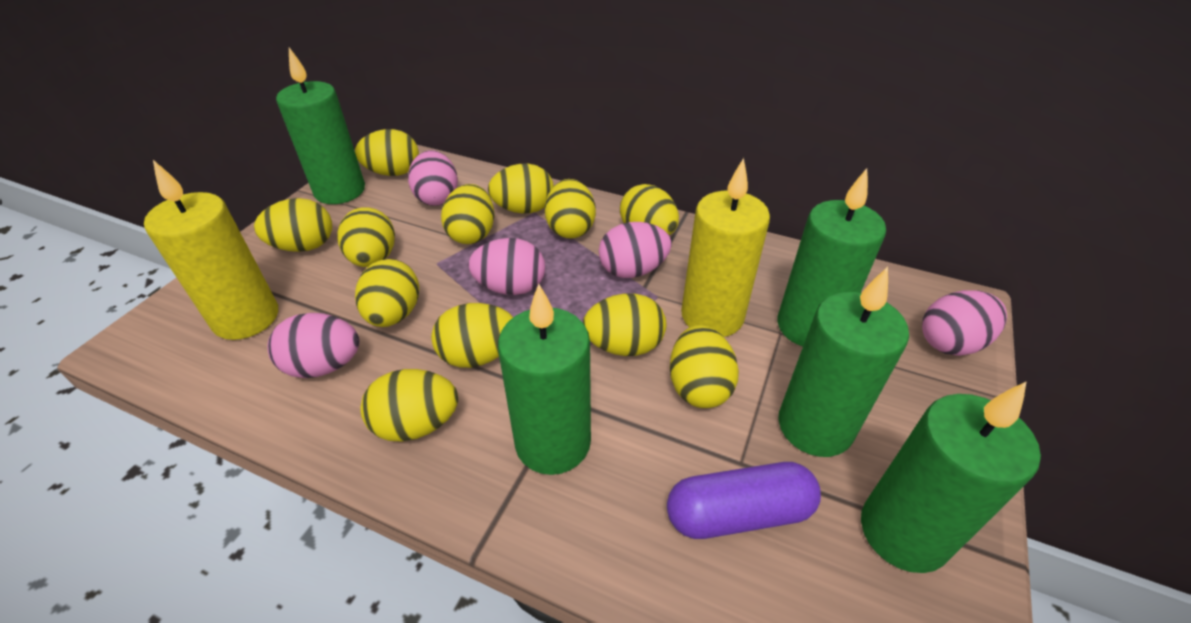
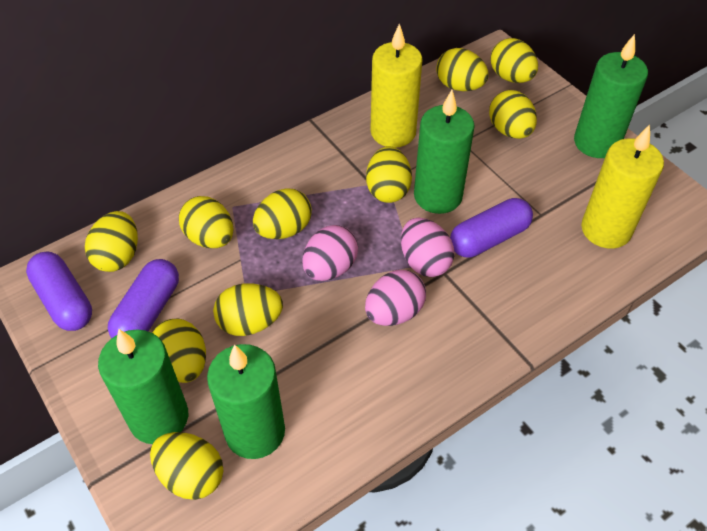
green candle: [276,48,365,204] [498,284,591,475] [777,168,886,346] [778,267,909,457] [861,381,1041,573] = 5 -> [98,329,188,444] [207,344,285,459] [414,90,475,214] [574,34,648,158] = 4
pink egg: [267,313,360,378] [408,150,458,206] [468,238,545,295] [599,222,672,278] [922,290,1007,356] = 5 -> [302,225,358,281] [365,270,426,326] [401,218,454,277] = 3
purple capsule: [667,462,821,539] = 1 -> [26,251,92,331] [108,259,179,338] [450,198,533,258] = 3
yellow egg: [254,198,332,252] [337,207,395,267] [355,129,419,176] [355,259,419,327] [360,369,458,441] [431,303,513,368] [441,184,494,244] [488,164,554,214] [545,179,596,238] [583,293,666,356] [620,184,679,235] [670,325,739,408] = 12 -> [85,211,138,272] [150,432,223,500] [152,319,206,383] [179,196,233,248] [213,283,283,336] [253,188,312,239] [366,146,412,203] [436,48,489,91] [489,90,537,139] [490,38,538,83] = 10

